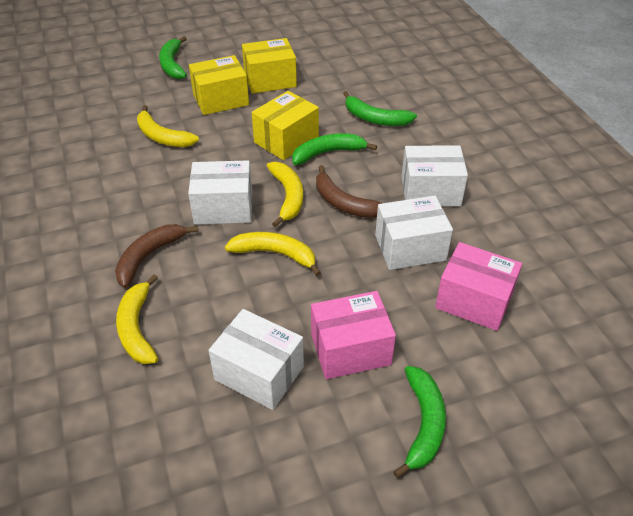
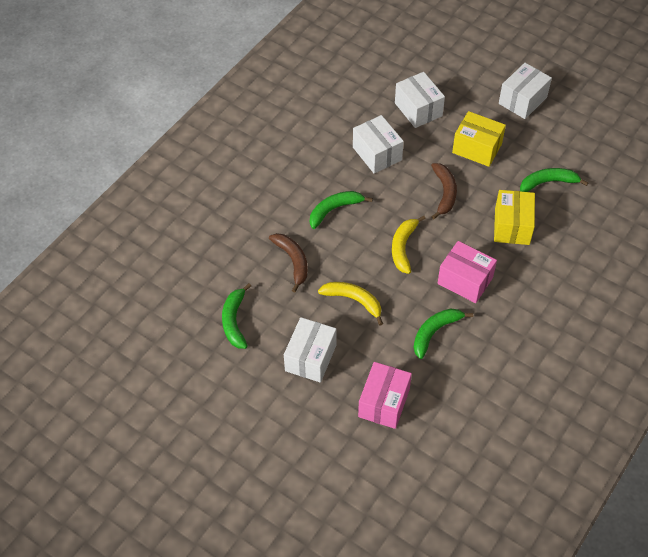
yellow banana: [116,274,158,364] [137,105,199,147] [225,232,321,276] [267,162,303,227] = 4 -> [318,282,383,326] [392,216,426,274] = 2
yellow box: [189,55,249,115] [242,38,297,94] [252,91,319,160] = 3 -> [452,111,506,167] [494,190,535,245] = 2

